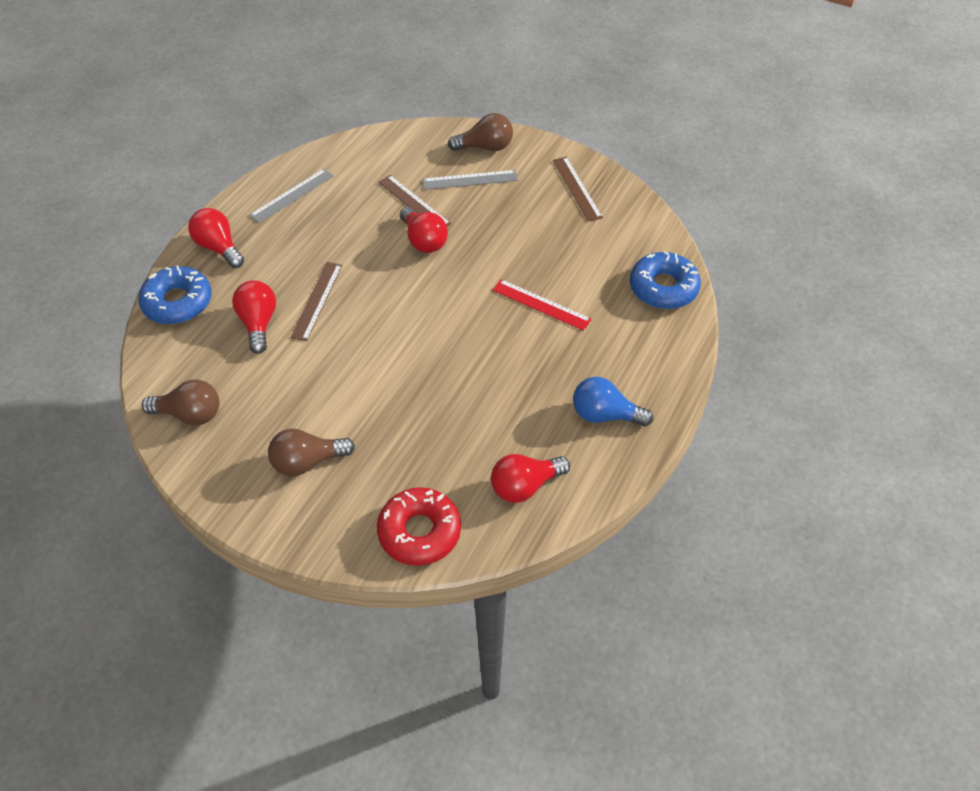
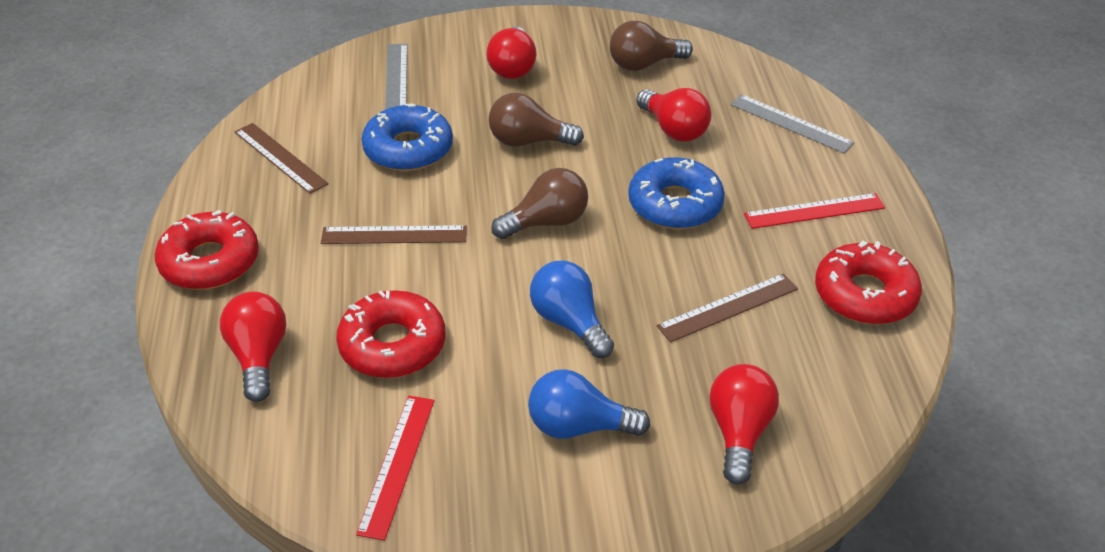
blue light bulb: [573,377,653,426] = 1 -> [528,369,651,439] [530,260,614,358] = 2
red donut: [377,487,461,566] = 1 -> [155,210,259,290] [336,290,446,378] [815,241,922,324] = 3
red ruler: [493,279,592,331] = 1 -> [356,396,434,541] [744,193,885,229] = 2

